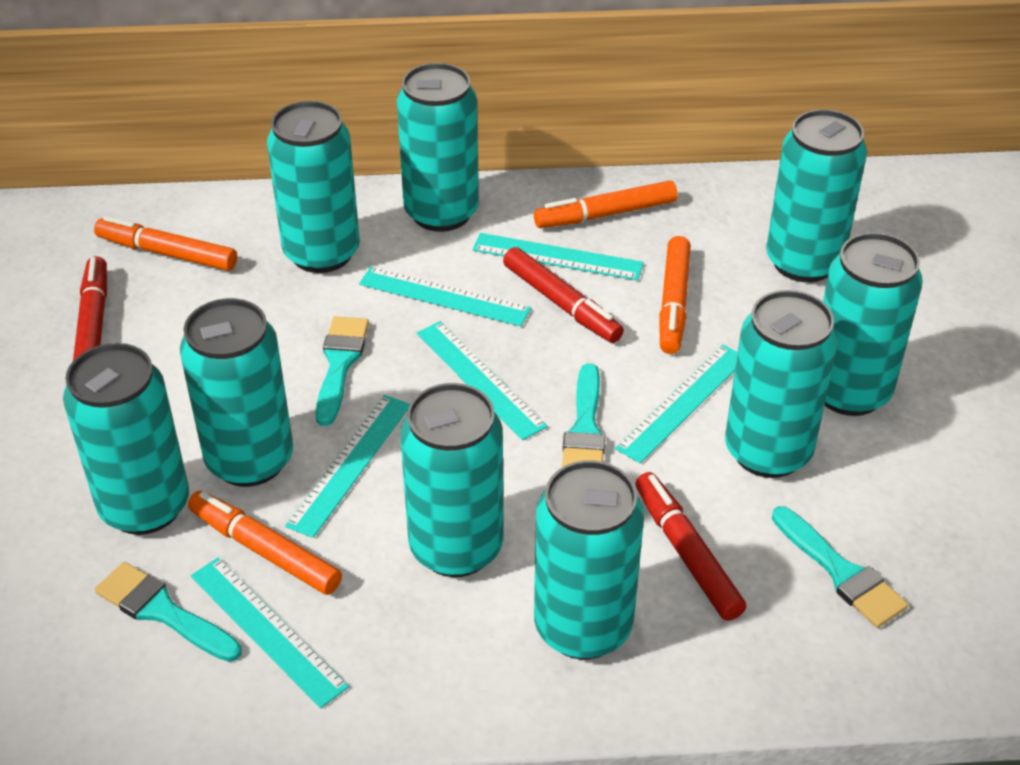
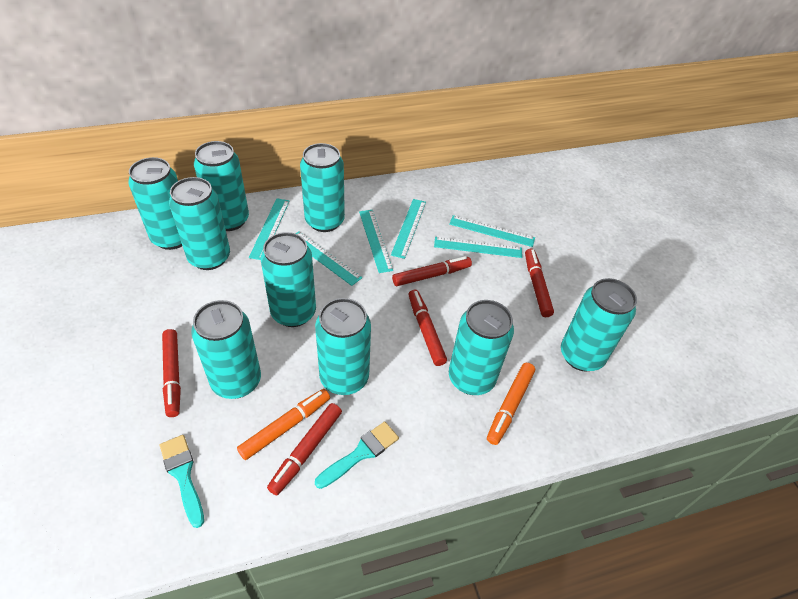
orange marker: [94,216,237,271] [188,491,342,595] [534,180,678,228] [659,236,691,354] = 4 -> [237,389,330,460] [487,363,535,445] = 2
red marker: [73,256,107,361] [503,247,624,343] [635,472,746,621] = 3 -> [162,329,181,417] [267,403,342,495] [392,256,472,286] [408,290,447,366] [525,249,554,317] = 5
turquoise brush: [95,562,242,662] [315,316,369,426] [562,364,605,467] [772,506,908,628] = 4 -> [160,435,204,528] [315,421,399,489] = 2

